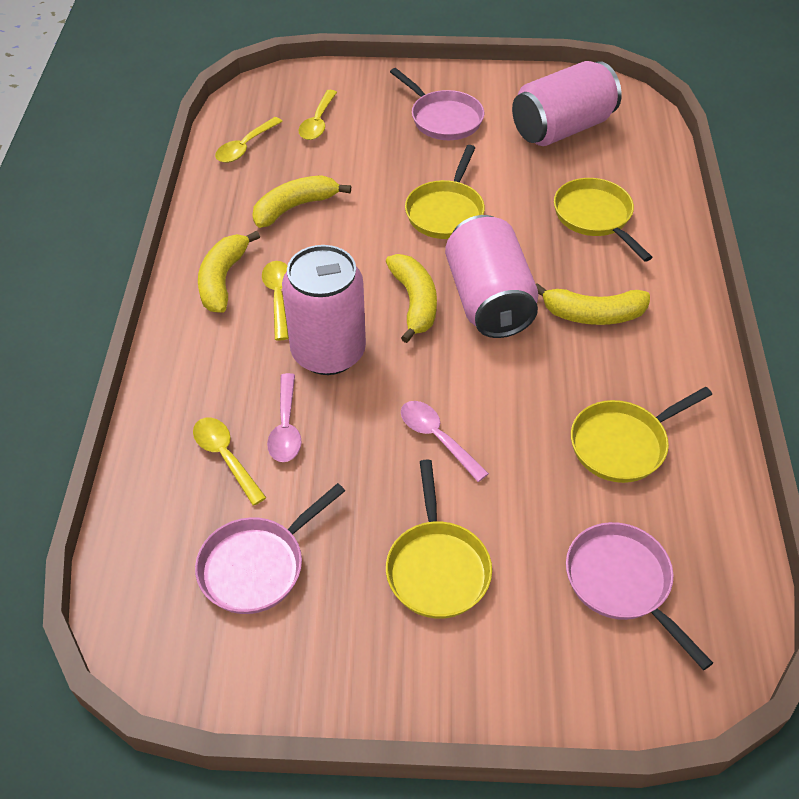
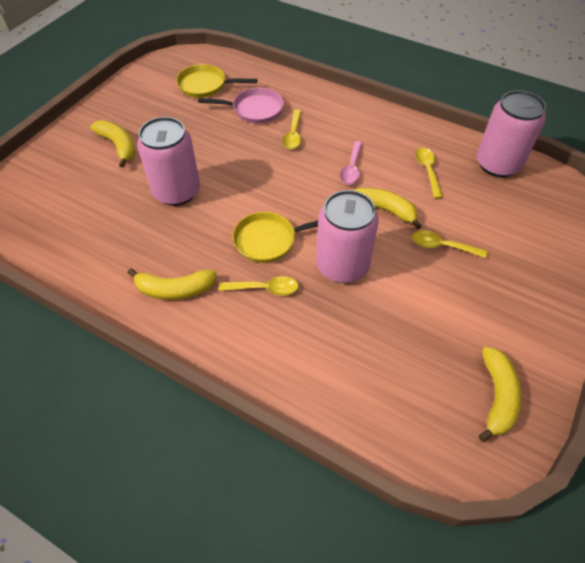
pink pan: [195,483,345,614] [390,68,484,140] [566,522,713,670] = 3 -> [198,87,284,124] = 1
pink spoon: [267,373,301,462] [401,401,489,482] = 2 -> [340,141,363,185] = 1
yellow pan: [386,459,492,619] [405,145,485,239] [554,178,653,261] [571,387,712,483] = 4 -> [176,64,257,98] [232,212,318,263] = 2

